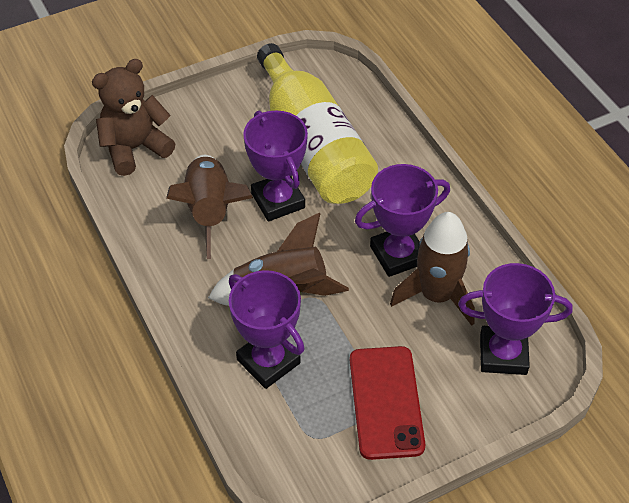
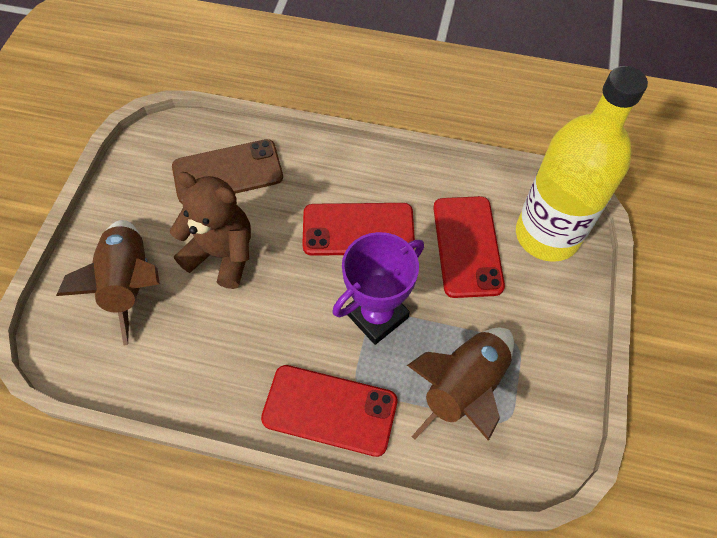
brown phone: none = 0 -> [172,139,283,203] = 1
brown rocket: [166,155,253,259] [208,213,349,306] [390,212,475,326] = 3 -> [56,220,160,345] [407,328,514,441] = 2
purple trophy: [229,270,304,389] [243,111,308,221] [355,164,450,277] [458,263,572,375] = 4 -> [332,232,424,345] = 1
red phone: [350,346,425,460] = 1 -> [261,365,398,457] [302,203,415,256] [433,196,505,298] = 3

